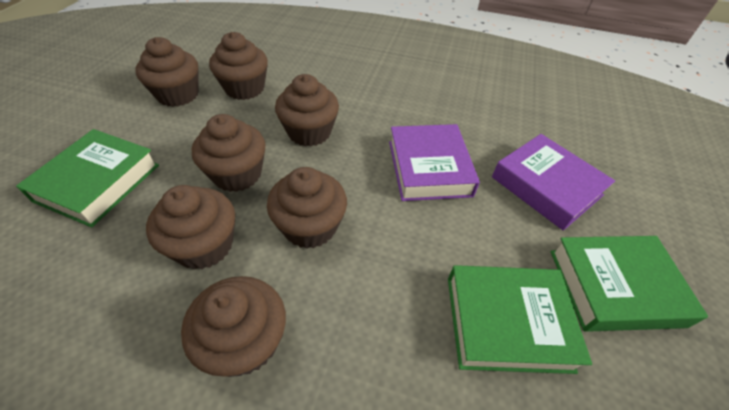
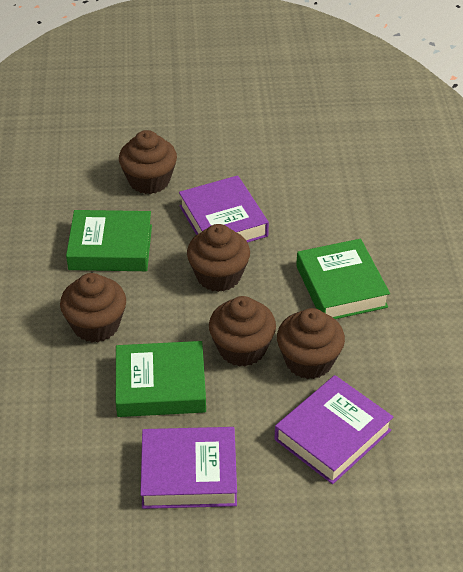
brown cupcake: [135,37,199,107] [146,185,235,270] [181,276,286,377] [192,114,266,192] [209,32,268,100] [267,167,347,249] [275,74,339,147] = 7 -> [60,273,126,343] [119,130,177,194] [187,224,250,292] [209,296,276,367] [277,308,345,379] = 5
purple book: [389,124,480,201] [492,134,615,231] = 2 -> [140,427,237,509] [179,175,269,243] [274,375,393,484] = 3

